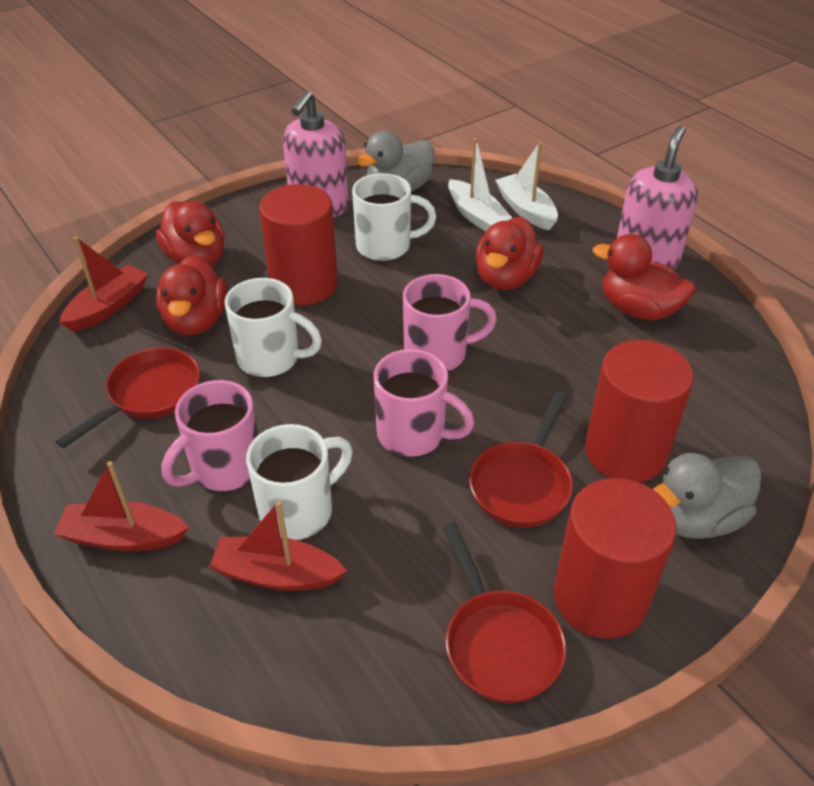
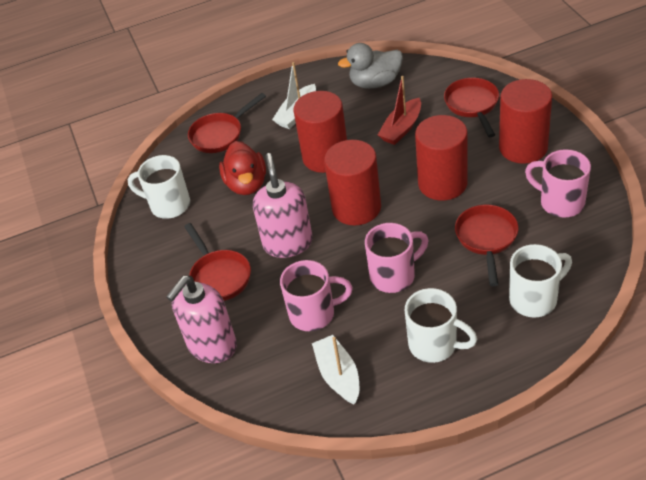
grey duck: [357,131,434,192] [653,453,761,539] = 2 -> [338,43,403,89] = 1
red boat: [54,461,189,551] [59,236,148,332] [209,501,347,591] = 3 -> [378,76,421,145] = 1
red cylinder: [259,184,338,305] [553,478,677,639] [585,340,694,482] = 3 -> [293,91,347,173] [324,140,381,225] [415,115,468,200] [499,79,552,164] = 4
red duck: [156,201,225,266] [156,254,227,335] [475,217,543,290] [593,234,695,321] = 4 -> [219,141,266,195] = 1
red pan: [56,347,200,448] [442,523,566,703] [469,391,573,528] = 3 -> [184,223,251,301] [188,93,266,153] [444,78,499,137] [455,205,519,286] = 4

